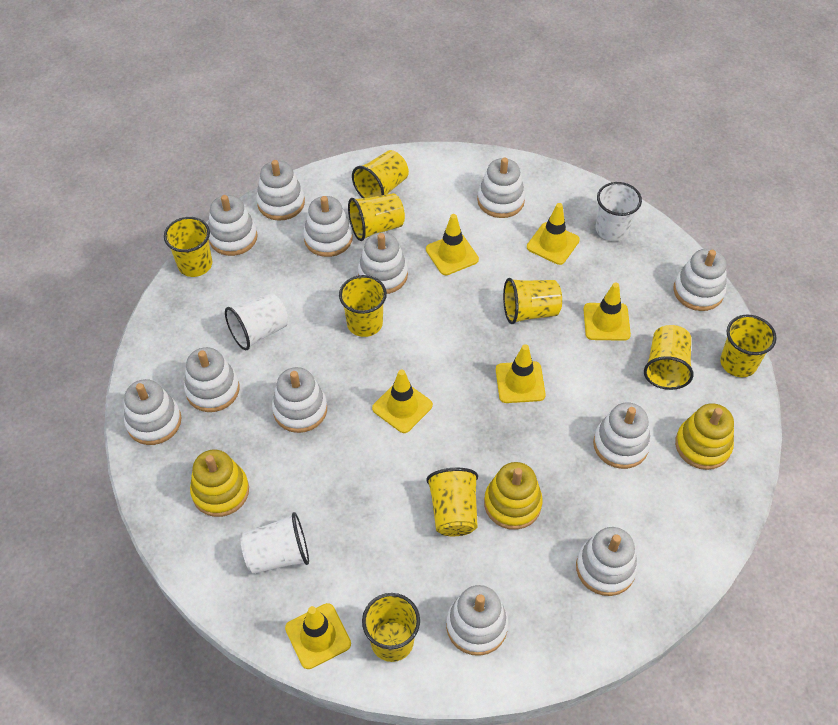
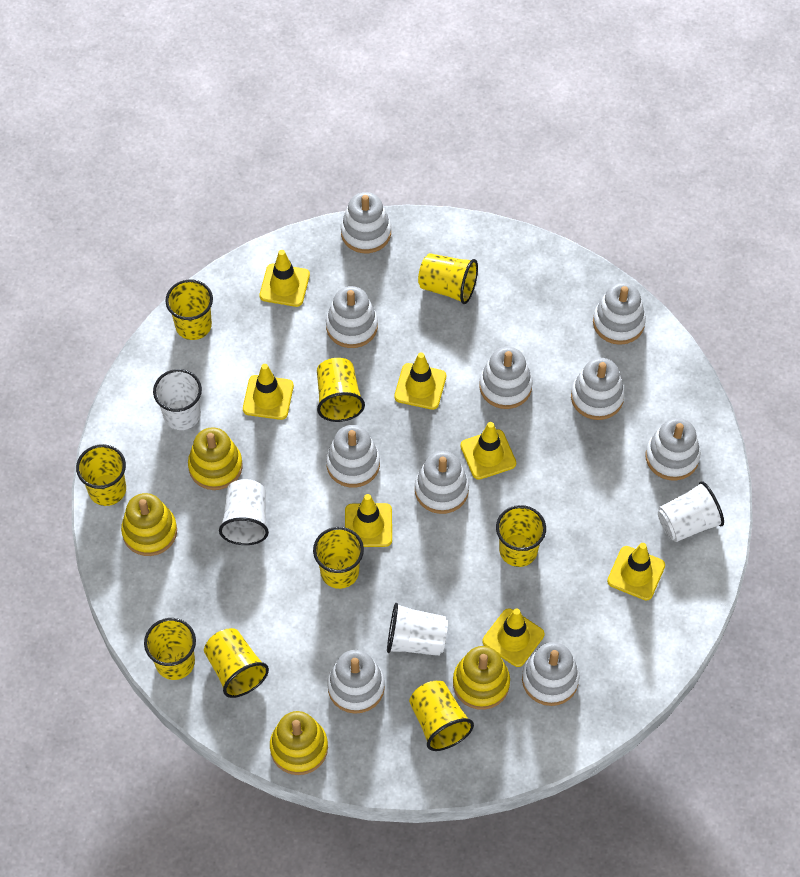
white cup: [225,293,288,350] [240,512,309,574] [596,182,642,241] = 3 -> [153,369,202,430] [219,479,269,545] [387,603,448,656] [658,481,724,542] = 4
white stacking toy: [124,379,182,445] [184,347,240,412] [208,195,258,256] [256,160,305,221] [272,367,327,433] [303,196,353,257] [358,232,408,294] [446,585,509,656] [477,157,525,218] [576,527,638,596] [593,402,651,469] [673,249,727,311] = 12 -> [326,286,378,348] [326,425,380,488] [327,650,385,714] [341,192,391,253] [415,451,469,514] [479,347,533,409] [522,642,580,706] [571,358,625,420] [593,283,646,345] [645,418,700,480] = 10
yellow stacking toy: [190,450,249,517] [484,462,543,530] [675,403,734,470] = 3 -> [121,493,177,556] [188,427,243,490] [270,711,328,775] [453,646,510,710] = 4
yellow traffic cone: [285,603,351,669] [372,369,433,433] [426,214,479,275] [496,344,546,403] [527,203,580,265] [583,283,631,341] = 6 -> [243,364,294,420] [260,250,310,307] [345,494,392,547] [394,353,446,410] [460,422,516,480] [482,608,544,667] [607,543,665,601] = 7

